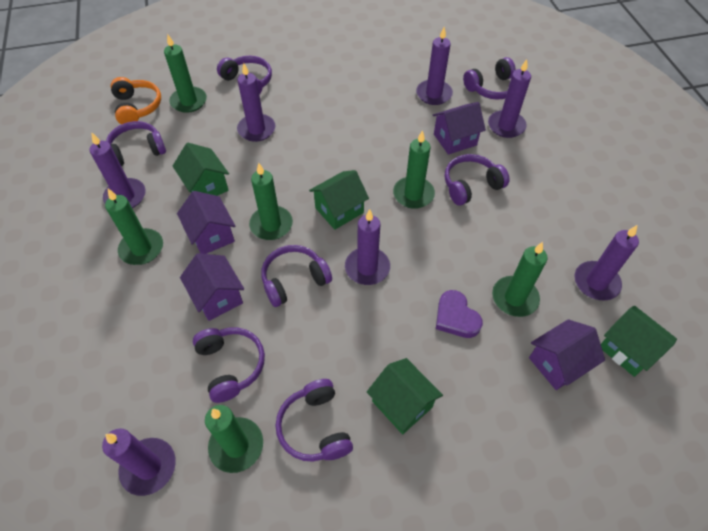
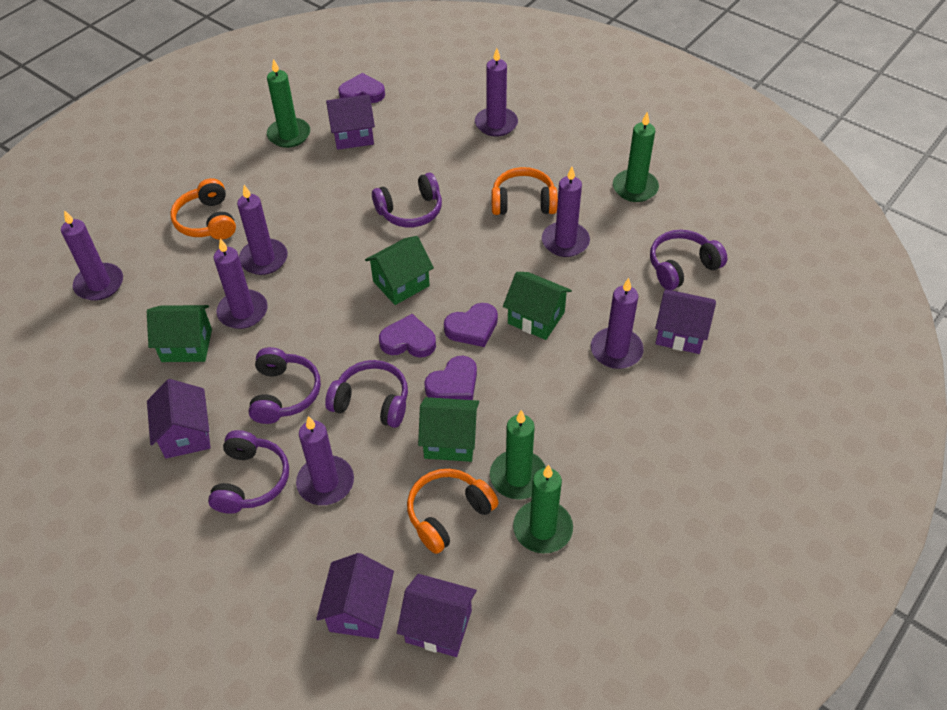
green candle: [105,189,163,265] [164,35,207,113] [205,405,263,473] [249,163,293,240] [393,130,435,209] [492,242,547,317] = 6 -> [267,59,310,148] [490,410,546,499] [513,465,573,554] [613,112,659,202] = 4
orange headphones: [111,77,161,124] = 1 -> [170,178,236,240] [407,469,498,554] [492,167,558,215] = 3
purple headphones: [106,121,166,166] [193,327,265,403] [217,56,272,95] [261,245,332,307] [276,379,353,462] [445,154,509,206] [463,57,515,100] = 7 -> [208,430,289,514] [249,347,321,424] [325,360,408,428] [372,173,442,228] [650,230,727,290] = 5
purple heart: [436,290,483,338] = 1 -> [338,73,385,103] [379,314,436,358] [424,356,477,400] [444,303,498,347] = 4
purple house: [177,191,235,254] [180,253,244,321] [433,102,486,155] [529,319,605,390] = 4 -> [147,379,211,459] [316,553,394,639] [326,95,375,150] [397,574,477,657] [655,289,716,354] = 5

